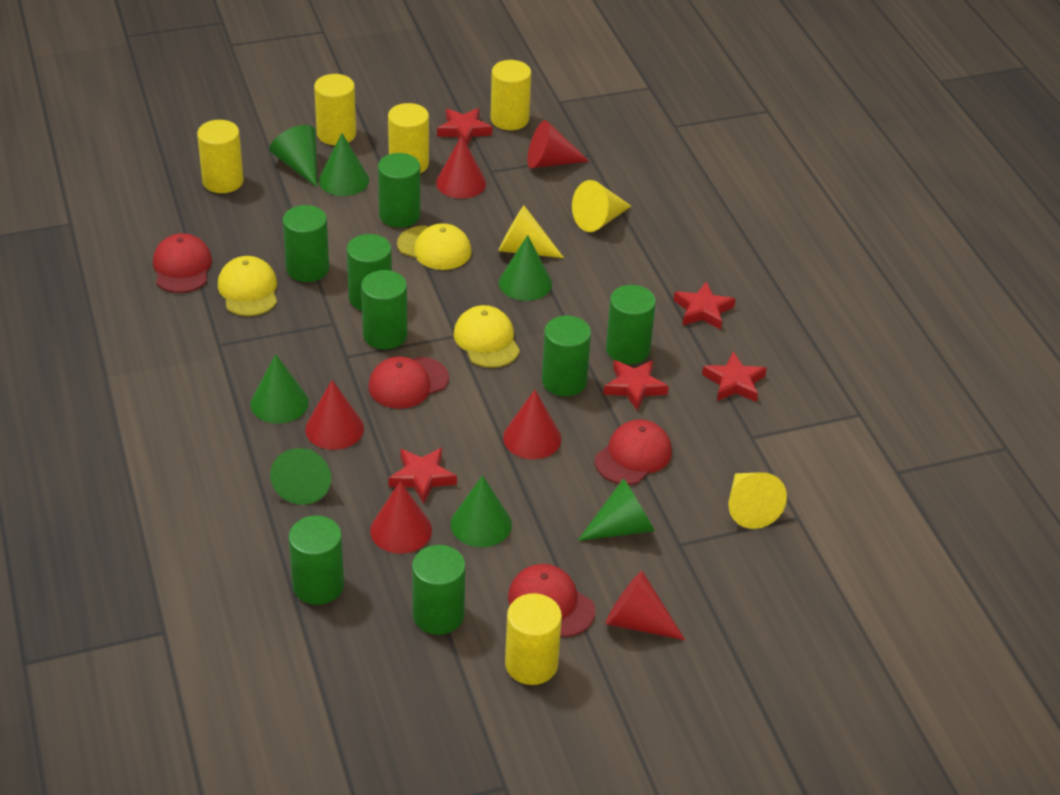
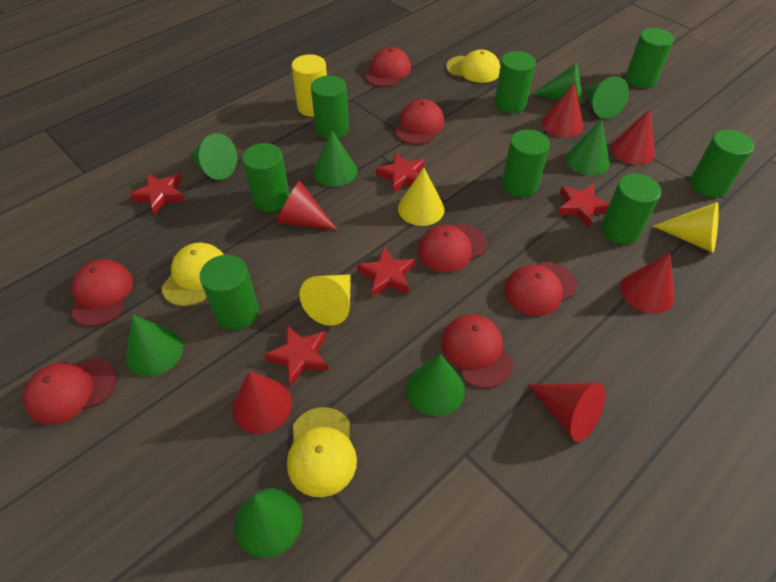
green cone: [251,354,309,424] [270,125,317,187] [270,448,331,505] [319,133,369,196] [451,475,512,547] [499,235,552,301] [578,478,655,541] = 7 -> [126,314,183,377] [189,133,237,180] [234,488,303,558] [314,130,358,187] [406,354,465,417] [532,63,582,105] [565,119,610,176] [584,76,629,119] = 8
red cap: [153,233,212,293] [368,356,449,409] [508,564,595,637] [595,419,672,485] = 4 -> [23,358,117,425] [71,260,133,326] [365,47,411,87] [395,99,444,145] [418,224,487,273] [442,314,513,388] [504,262,577,316] = 7
yellow cylinder: [197,120,244,193] [314,74,356,145] [388,103,429,173] [491,60,531,130] [505,593,562,685] = 5 -> [292,54,327,117] = 1

